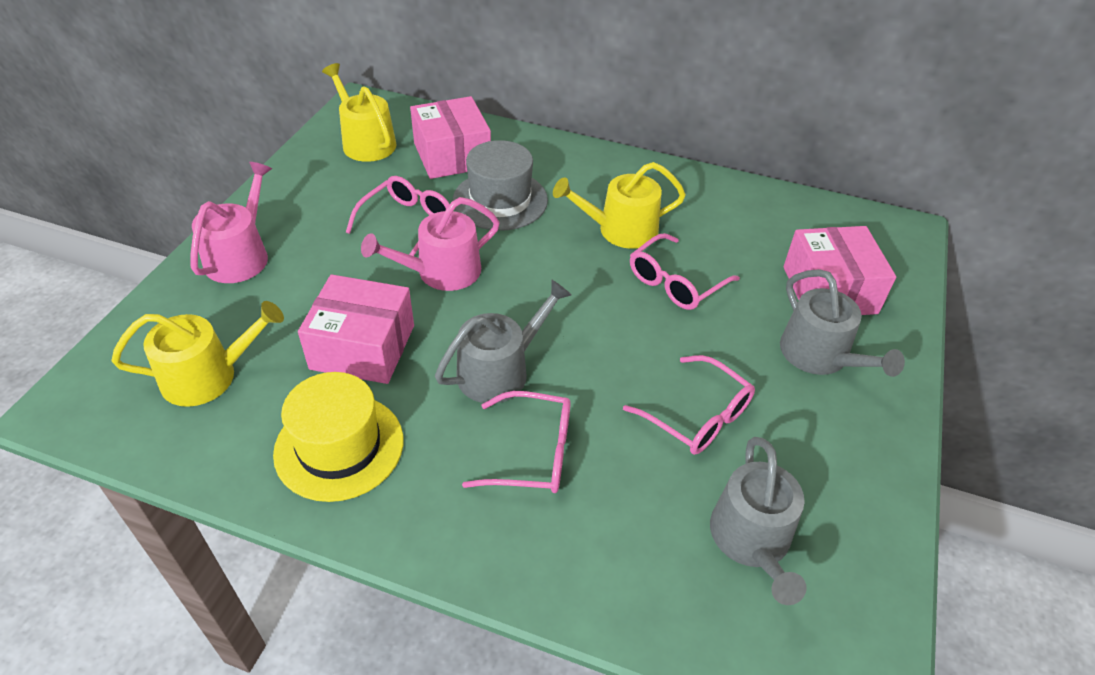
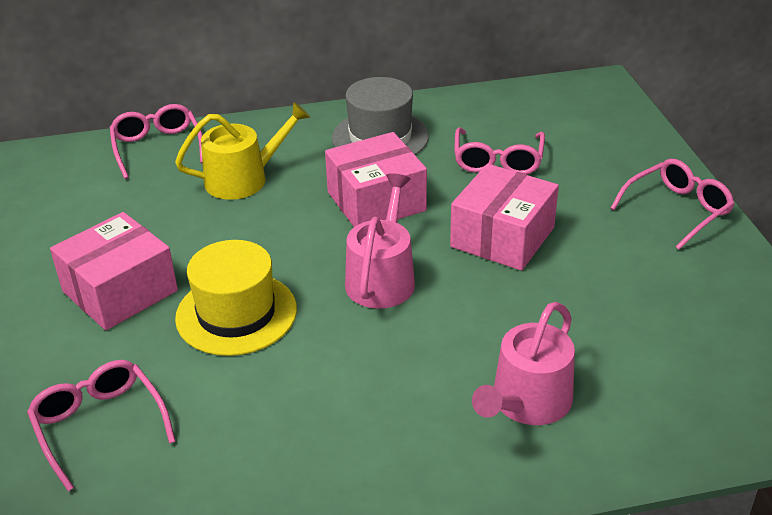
grey watering can: [435,280,571,403] [710,437,807,605] [780,269,905,377] = 3 -> none = 0
yellow watering can: [111,301,284,407] [322,63,396,162] [553,162,686,249] = 3 -> [175,102,310,200] = 1

